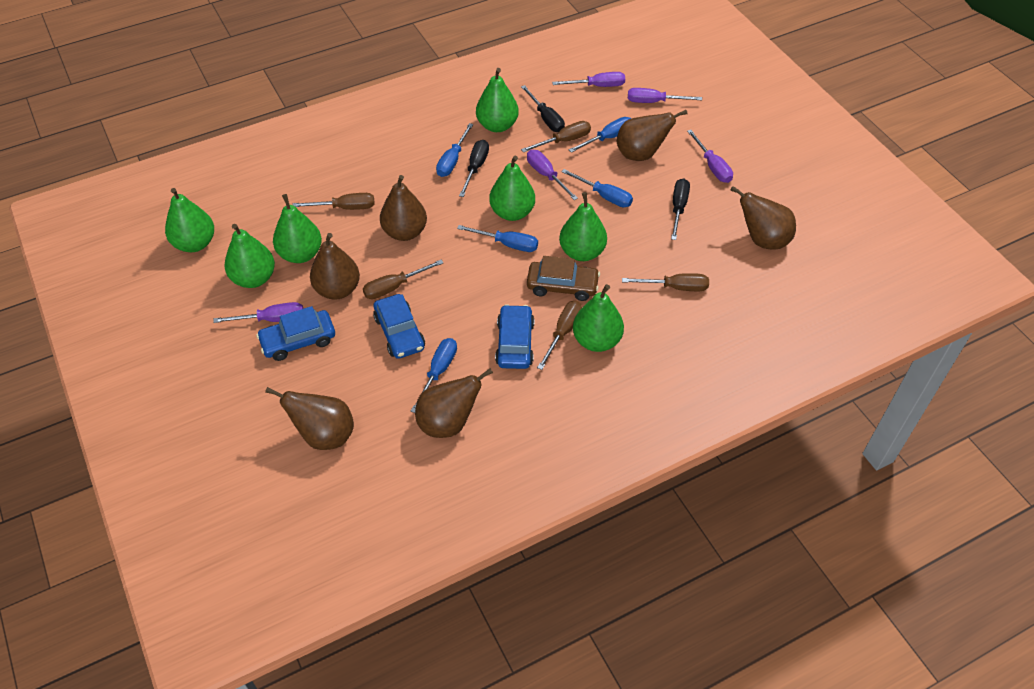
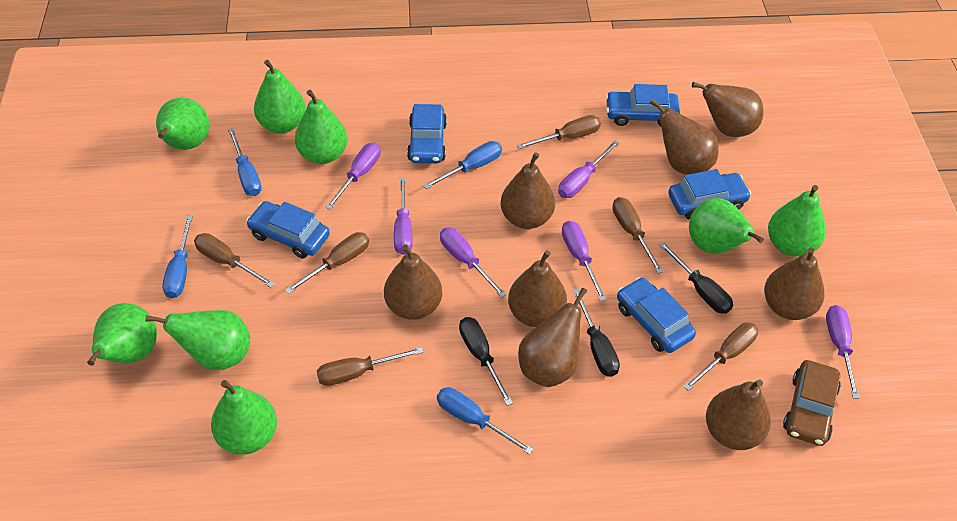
blue car: [256,306,335,361] [373,294,425,359] [495,304,534,369] = 3 -> [246,201,330,259] [407,104,447,163] [606,84,680,126] [617,277,696,353] [668,169,751,220] = 5
blue screwdriver: [411,338,457,413] [436,123,473,177] [457,225,538,252] [561,169,633,207] [569,117,631,153] = 5 -> [162,216,193,298] [228,128,262,196] [423,141,502,189] [437,387,533,455] = 4
brown pear: [265,387,354,450] [310,233,360,299] [380,175,427,241] [415,368,493,438] [617,110,688,161] [730,186,796,250] = 6 -> [384,244,442,320] [500,152,555,229] [508,251,567,327] [518,288,587,387] [650,99,719,175] [692,82,764,137] [706,379,771,450] [764,247,824,320] = 8
brown screwdriver: [293,193,375,210] [363,260,443,299] [521,121,591,152] [537,301,582,370] [622,273,709,291] = 5 -> [194,233,275,288] [285,232,369,294] [317,347,424,386] [517,115,601,149] [612,197,663,274] [683,322,758,391] = 6
green pear: [165,188,214,252] [224,224,275,288] [273,194,322,263] [476,68,519,132] [489,156,535,221] [559,192,607,261] [573,284,624,352] = 7 -> [87,303,157,366] [145,310,250,370] [156,97,209,150] [211,380,277,455] [254,60,306,133] [295,90,347,164] [689,198,764,254] [768,185,826,257] = 8
purple screwdriver: [213,302,303,323] [527,150,578,200] [552,72,625,87] [628,88,702,103] [687,130,733,183] = 5 -> [325,142,381,210] [394,177,413,255] [440,228,507,298] [558,141,619,198] [562,221,607,301] [826,305,860,399] = 6

